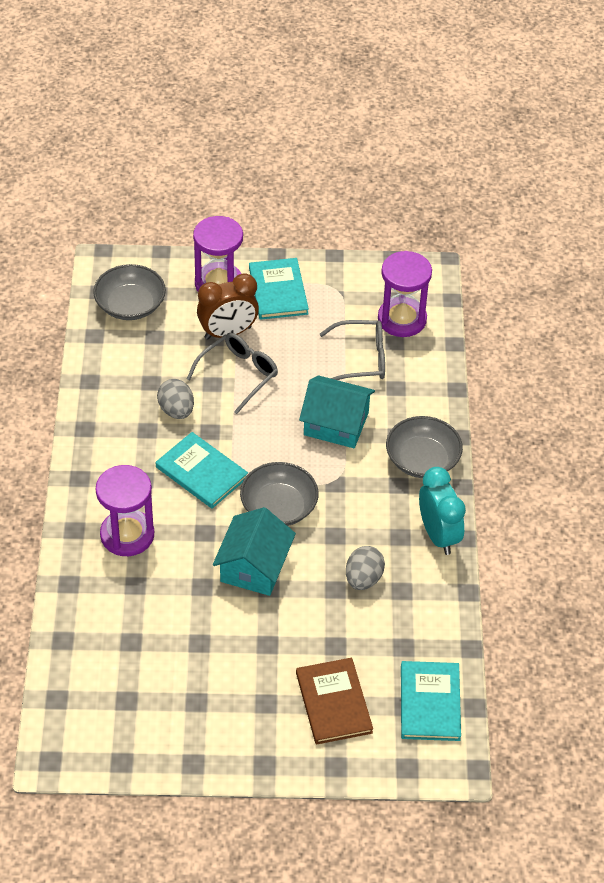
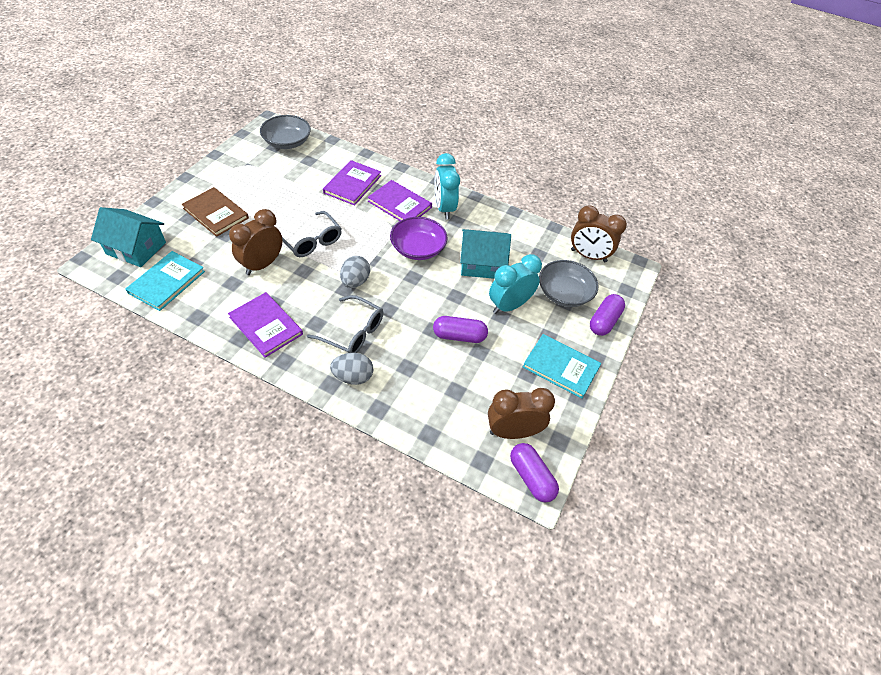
brown clock: [197,273,259,340] = 1 -> [229,209,283,275] [488,388,555,439] [571,205,627,262] = 3
grey bowl: [93,264,166,320] [240,462,319,526] [386,416,463,478] = 3 -> [260,115,311,149] [539,260,599,307] = 2
purple book: none = 0 -> [228,292,303,358] [323,160,381,206] [368,180,432,221] = 3
purple bowl: none = 0 -> [390,217,448,260] = 1
purple capsule: none = 0 -> [433,316,488,343] [510,443,559,502] [590,294,625,336] = 3
purple hourglass: [96,465,154,556] [193,216,243,291] [378,251,432,337] = 3 -> none = 0
turquoise book: [156,432,248,509] [249,258,309,320] [401,661,461,741] = 3 -> [125,251,205,311] [523,334,601,399] = 2
turquoise clock: [419,467,466,555] = 1 -> [434,153,460,219] [489,254,542,314] = 2

